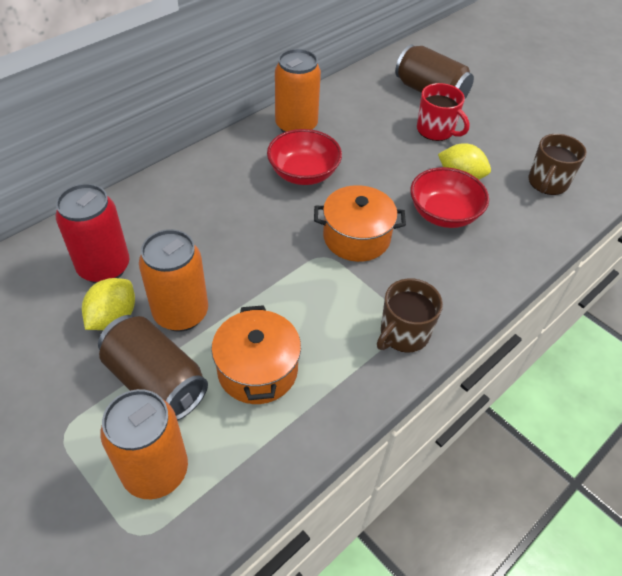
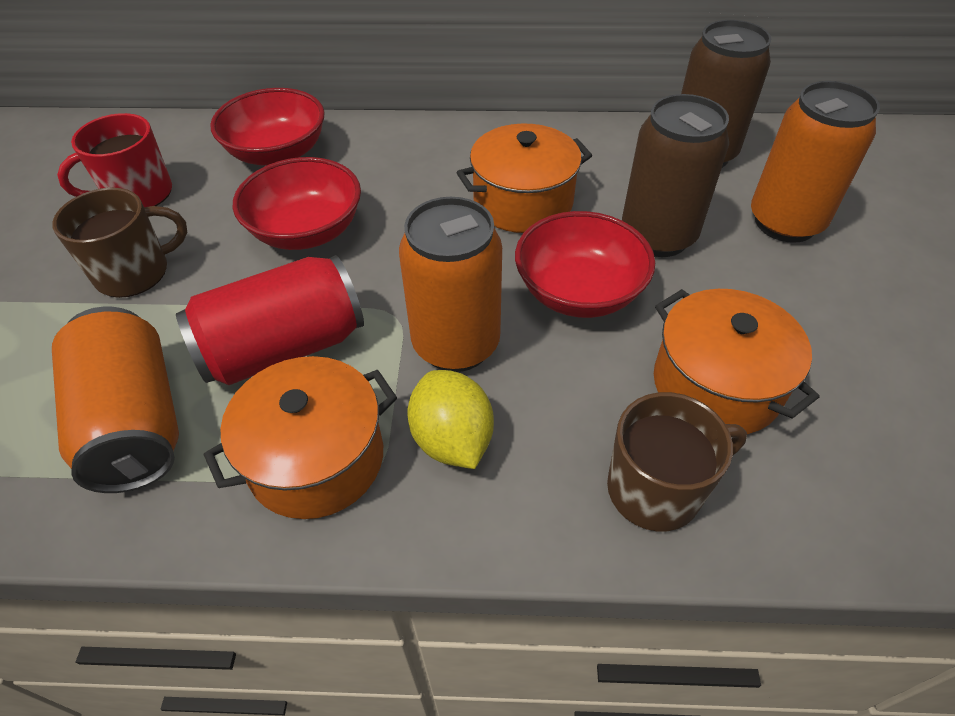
orange pot: [211,305,301,404] [314,185,406,262] = 2 -> [204,356,397,519] [457,123,592,233] [654,289,820,434] = 3
red bowl: [267,129,342,185] [410,167,489,228] = 2 -> [210,88,325,166] [233,157,361,250] [515,211,655,318] = 3
yellow lemon: [82,278,135,330] [438,143,491,180] = 2 -> [407,370,494,469] = 1

